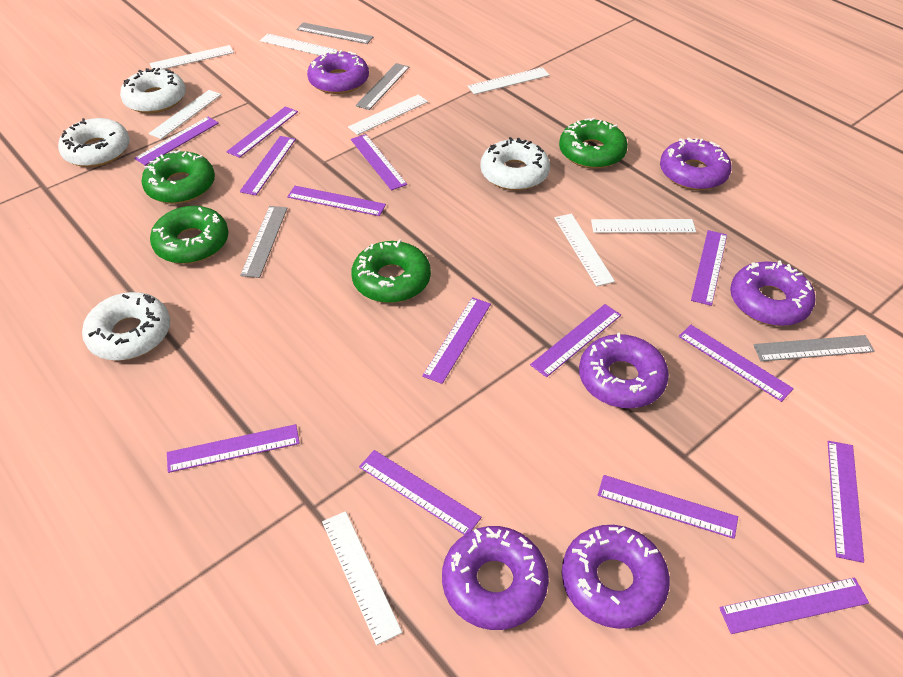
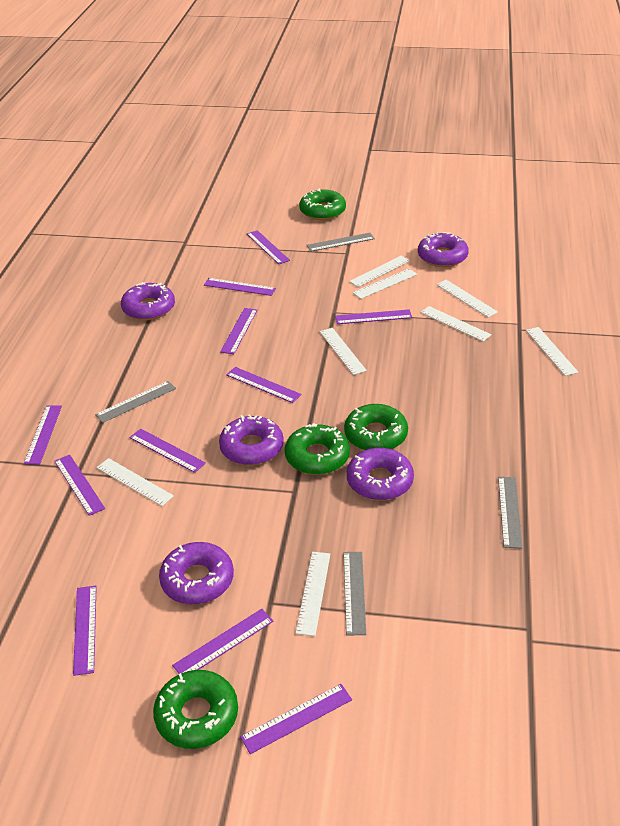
purple donut: [307,50,369,94] [442,526,549,630] [562,525,670,629] [579,333,669,408] [660,137,732,190] [730,260,816,326] = 6 -> [121,282,175,320] [159,542,234,605] [219,415,284,465] [347,448,414,500] [418,232,469,267] = 5
purple ruler: [134,117,219,166] [167,424,300,473] [226,106,298,158] [240,136,296,195] [287,186,386,216] [351,134,407,190] [359,450,482,535] [422,297,491,384] [530,304,621,377] [598,475,738,539] [679,325,794,402] [691,230,727,306] [719,578,869,634] [828,441,864,563] = 14 -> [24,405,62,465] [54,454,105,516] [73,586,97,676] [129,429,206,473] [172,609,273,674] [204,278,276,296] [220,308,257,354] [226,367,302,403] [240,684,352,754] [247,230,290,264] [335,309,412,324] = 11
white donut: [58,118,130,167] [82,292,170,361] [120,68,186,113] [480,137,550,191] = 4 -> none = 0

